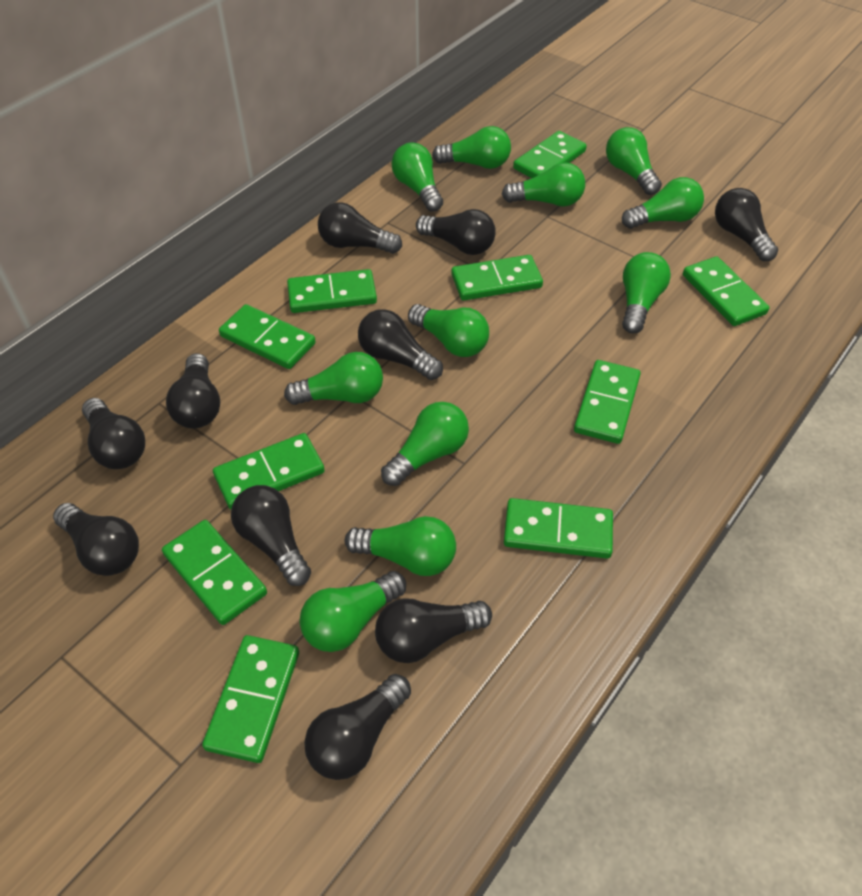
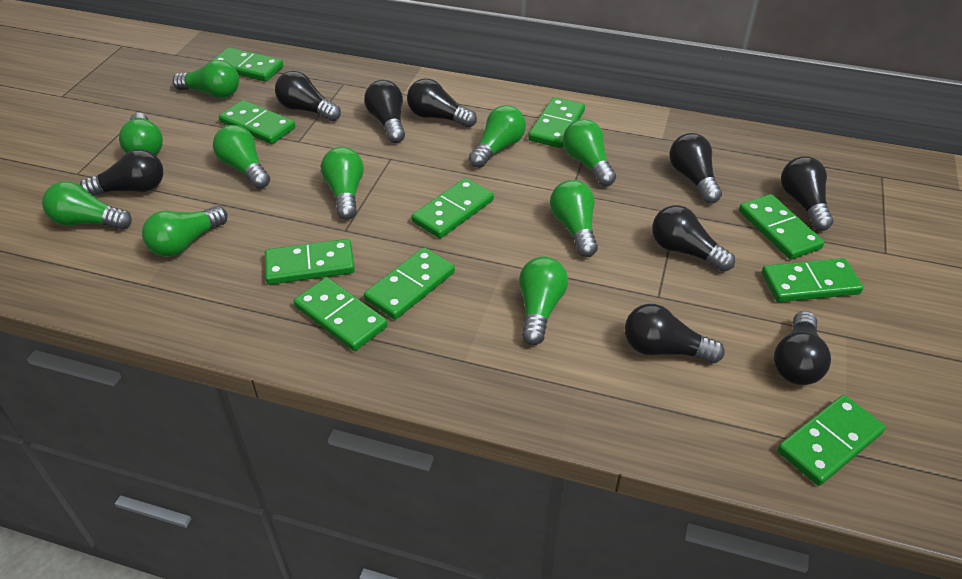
black light bulb: [53,503,139,576] [82,398,145,469] [166,353,220,429] [231,485,311,586] [304,674,411,780] [318,202,402,254] [358,309,443,380] [375,598,492,663] [416,209,496,255] [715,188,778,261] = 10 -> [80,149,163,196] [275,71,341,121] [364,80,405,143] [407,78,477,128] [625,304,725,363] [652,205,735,272] [669,133,722,203] [774,311,831,385] [781,156,833,231] = 9
green light bulb: [284,352,383,405] [300,571,406,652] [345,516,456,576] [381,402,469,486] [391,142,443,212] [408,304,489,357] [432,126,511,169] [502,162,585,207] [606,127,662,195] [622,177,704,229] [622,252,671,334] = 11 -> [42,181,132,230] [119,113,163,155] [142,206,228,257] [173,60,239,98] [213,125,270,189] [321,147,364,220] [469,105,526,168] [519,257,568,345] [550,180,598,257] [563,119,616,186] = 10

